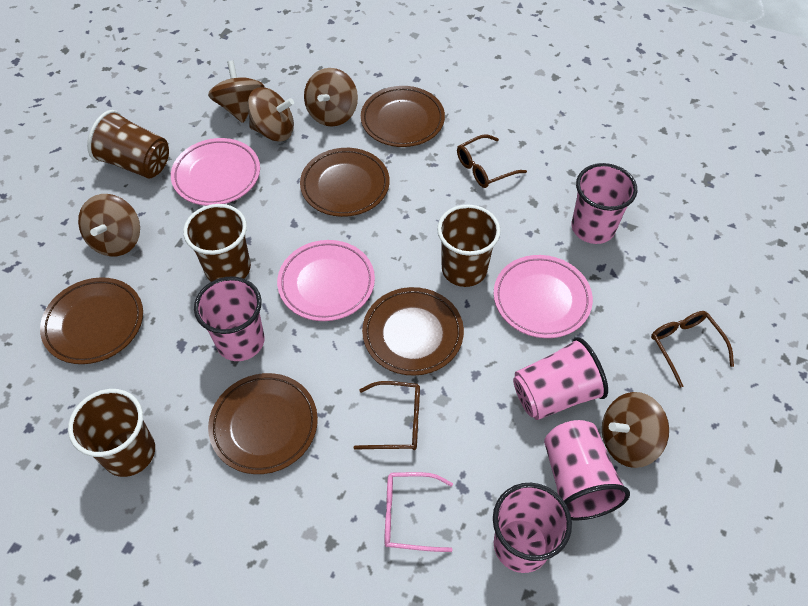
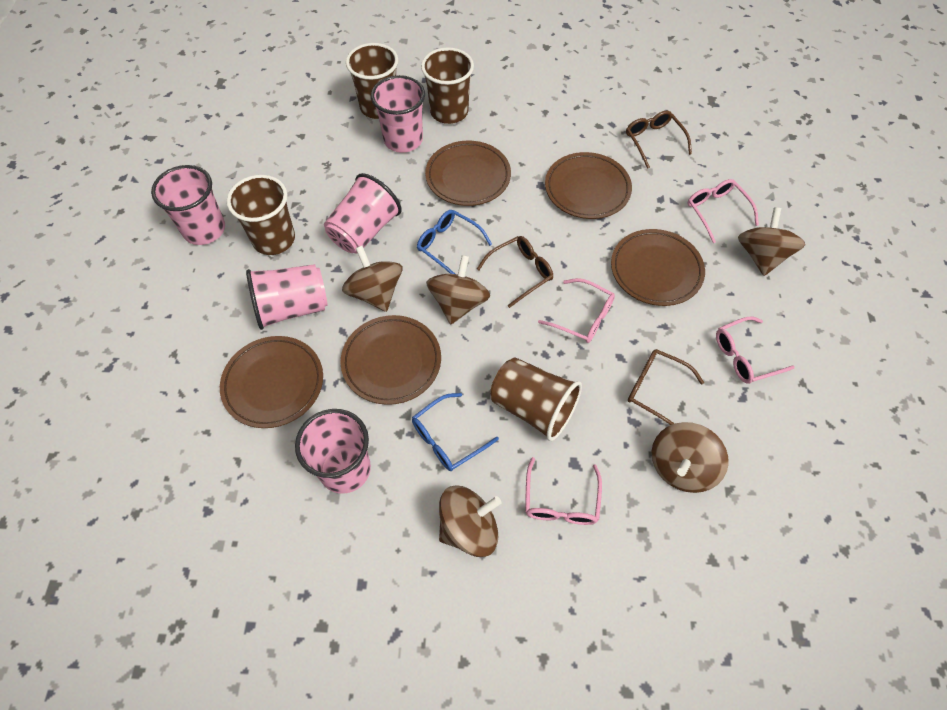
blue glasses: none = 0 -> [412,393,499,471] [417,210,492,274] = 2
pink glasses: [384,472,453,552] = 1 -> [525,457,602,525] [538,278,615,343] [687,179,759,243] [716,316,795,384] = 4
pink plate: [171,138,260,206] [277,240,375,321] [494,255,593,338] = 3 -> none = 0

